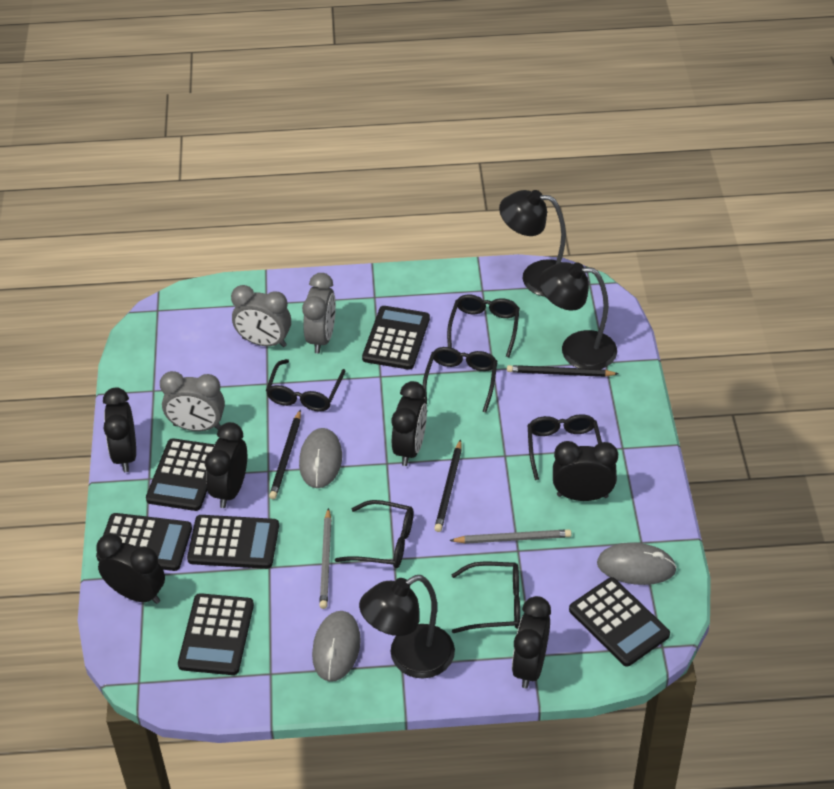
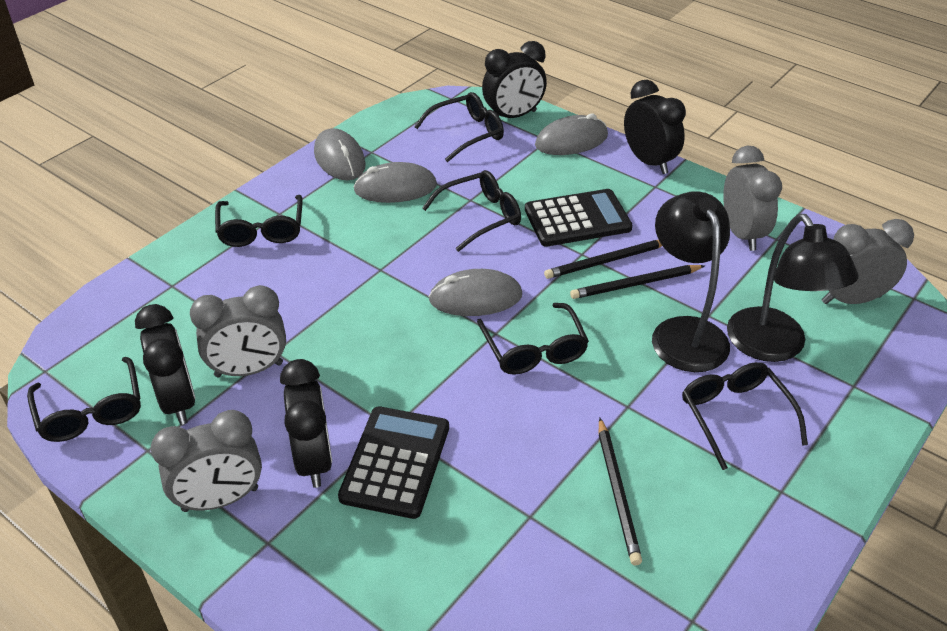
black calculator: [96,513,192,571] [146,438,215,511] [178,593,254,675] [187,515,279,569] [362,306,430,370] [569,577,670,667] = 6 -> [338,406,449,519] [525,189,632,247] = 2
black clock: [96,534,165,604] [103,387,136,472] [205,422,247,508] [392,381,427,466] [512,596,551,689] [553,441,618,501] = 6 -> [135,304,196,425] [280,359,332,488] [482,41,547,118] [624,80,686,174] = 4
black lamp: [359,575,455,679] [499,190,566,297] [539,262,617,369] = 3 -> [652,191,730,372] [727,214,859,362] = 2
grey clock: [160,371,225,431] [231,285,291,347] [302,273,336,354] = 3 -> [151,410,262,512] [190,285,286,377] [723,146,782,251] [822,219,914,304] = 4
grey mouse: [299,428,342,488] [312,611,361,682] [597,543,677,585] = 3 -> [314,128,366,180] [354,162,437,203] [429,269,522,316] [535,113,608,155] = 4
grey pencil: [319,508,332,609] [449,529,571,544] = 2 -> none = 0

